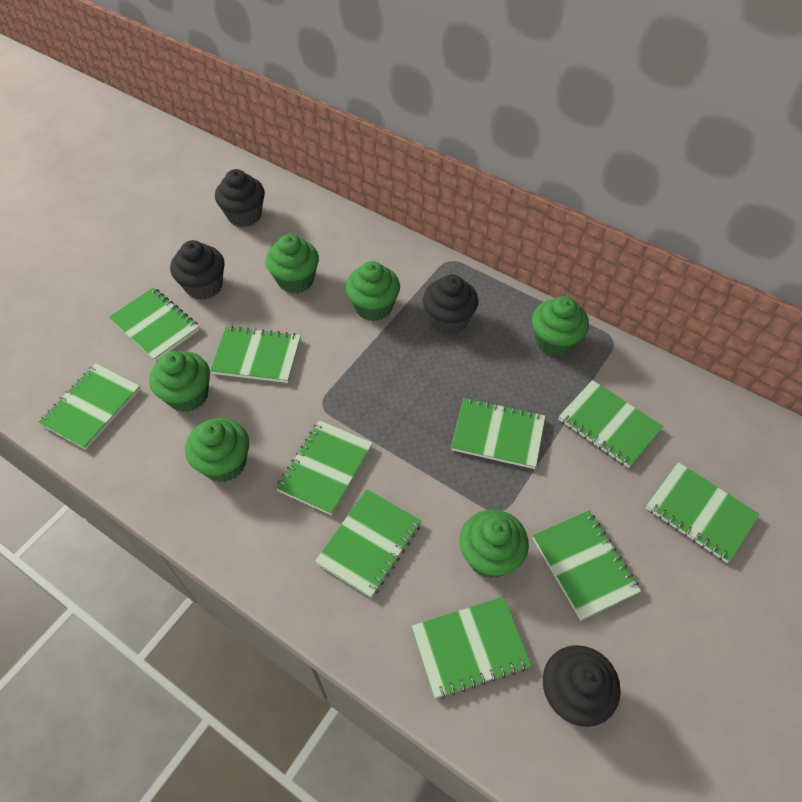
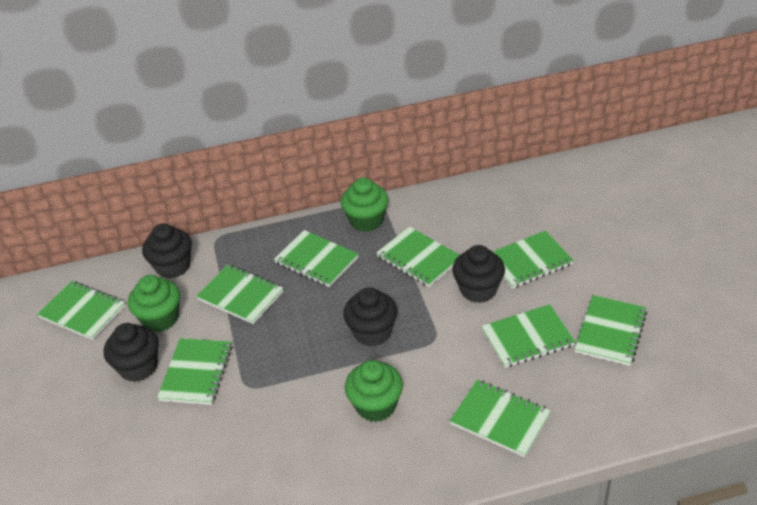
green cupcake: [149,351,210,412] [185,418,249,482] [266,234,319,293] [345,261,400,321] [460,509,529,578] [532,296,589,357] = 6 -> [128,275,180,332] [341,177,389,232] [345,360,403,422] = 3
green notebook: [38,363,141,450] [109,287,200,361] [210,326,301,383] [276,420,373,516] [315,489,421,598] [412,597,531,699] [451,398,546,469] [532,510,641,621] [558,380,663,468] [646,462,760,563] = 10 -> [37,281,126,340] [157,338,232,405] [196,264,284,324] [274,230,358,287] [376,226,460,287] [450,380,551,457] [481,304,575,368] [492,230,574,289] [575,295,647,366] = 9

